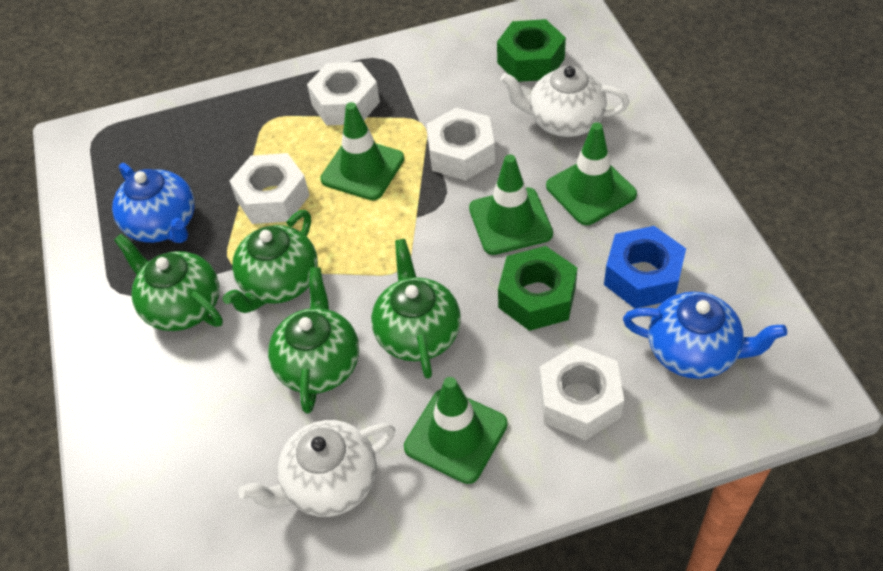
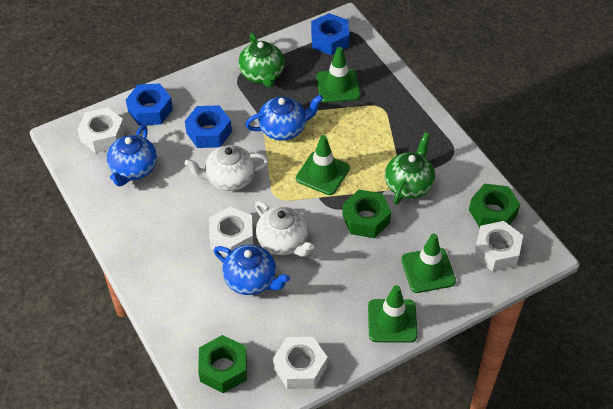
blue nut: [604,226,686,309] = 1 -> [126,83,173,126] [185,105,232,148] [311,13,350,55] = 3
blue teapot: [112,163,195,243] [623,292,787,379] = 2 -> [107,125,157,186] [214,245,290,295] [245,95,323,141] = 3
green nut: [497,19,566,82] [498,246,577,331] = 2 -> [198,335,247,393] [342,190,391,238] [469,184,520,228] = 3
green teapot: [114,234,223,331] [222,210,318,313] [268,267,359,414] [371,239,461,379] = 4 -> [238,33,284,88] [385,132,435,205] = 2

